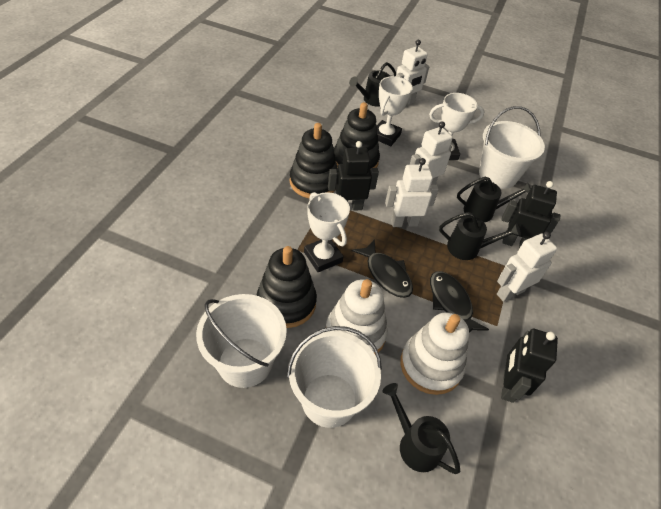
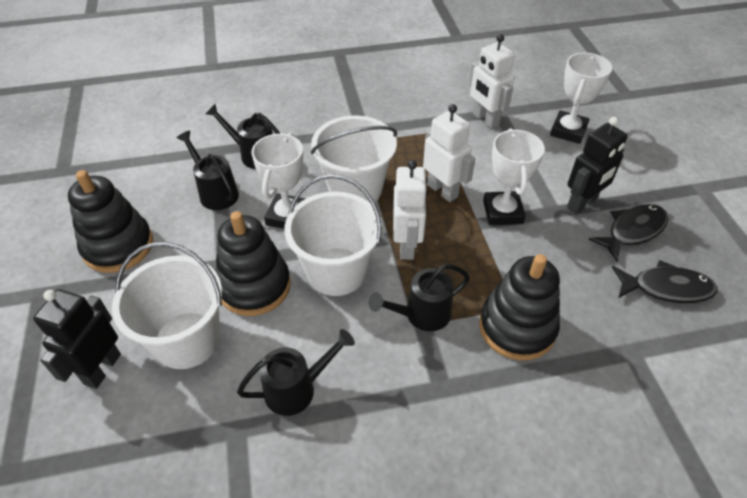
black robot: [328,141,379,211] [501,329,558,403] [502,181,560,249] = 3 -> [33,289,121,389] [567,117,628,214] = 2
white robot: [385,158,439,227] [396,40,429,105] [409,121,453,185] [497,232,557,302] = 4 -> [393,160,428,260] [423,104,475,202] [469,34,515,129] = 3
white stacking toy: [326,279,388,355] [400,312,469,395] = 2 -> none = 0

